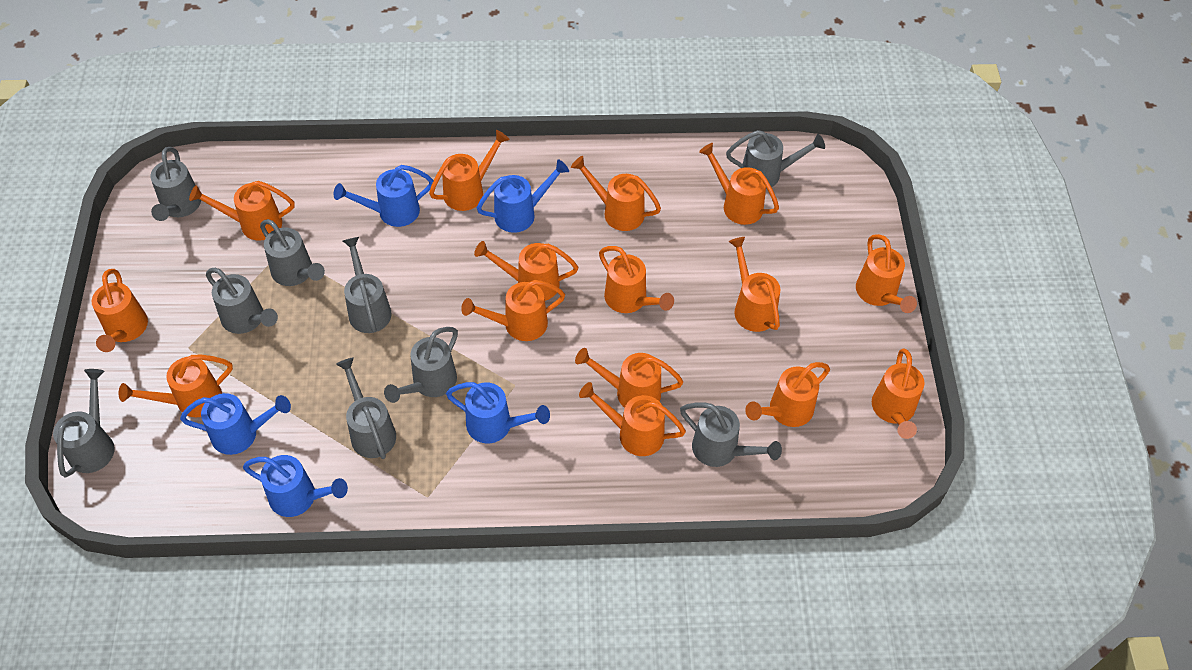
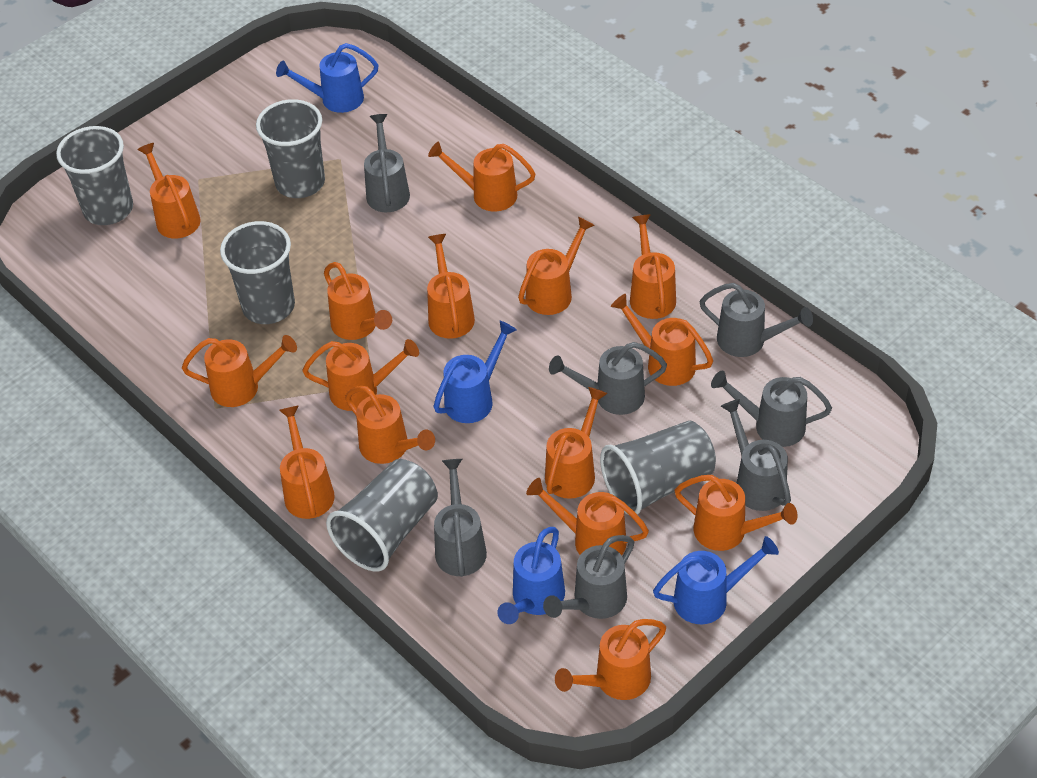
blue watering can: [180,393,291,455] [243,455,348,517] [333,165,434,227] [446,382,550,443] [477,159,569,233] = 5 -> [276,43,379,113] [434,321,517,423] [497,527,565,624] [653,536,779,624] = 4
grey cup: none = 0 -> [56,126,133,225] [220,221,295,324] [256,99,325,198] [326,459,438,572] [600,421,716,515] = 5
grey watering can: [53,369,114,477] [150,147,201,221] [206,268,278,334] [260,219,325,286] [336,357,396,459] [343,237,392,333] [384,327,458,403] [680,402,782,467] [726,130,825,189] = 9 -> [364,114,410,212] [434,459,487,577] [543,535,634,619] [549,342,667,415] [699,283,813,357] [711,370,832,447] [721,399,791,511] = 7

